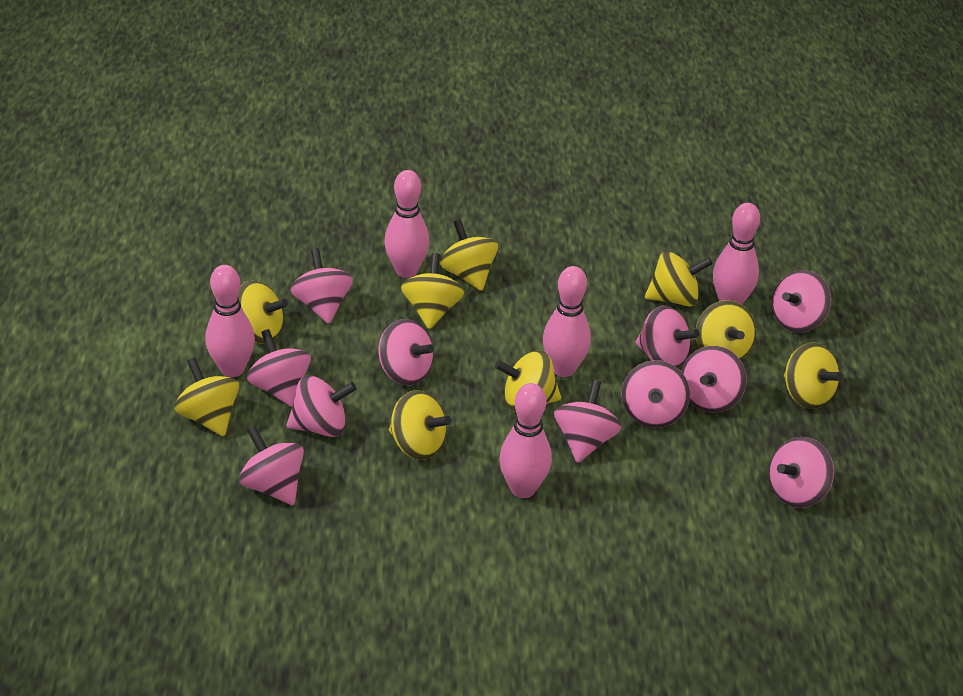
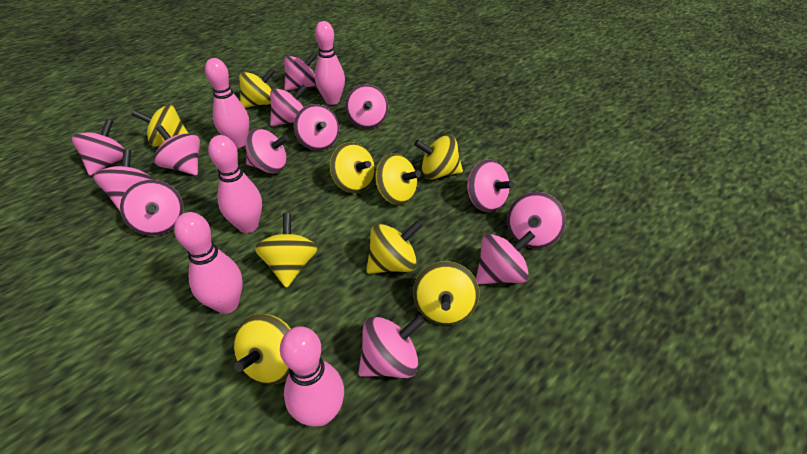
pink spinning top: [239,426,304,505] [247,329,311,407] [286,375,357,437] [290,248,353,324] [378,319,434,385] [554,380,622,463] [622,360,690,428] [635,306,699,368] [681,346,746,413] [769,437,834,508] [772,270,831,333] = 11 -> [72,119,124,176] [93,149,153,211] [120,180,184,236] [154,125,200,175] [245,128,289,173] [270,84,307,126] [284,52,318,91] [294,104,339,151] [345,84,388,129] [358,315,425,378] [467,159,514,212] [476,231,536,285] [507,192,566,249] = 13

